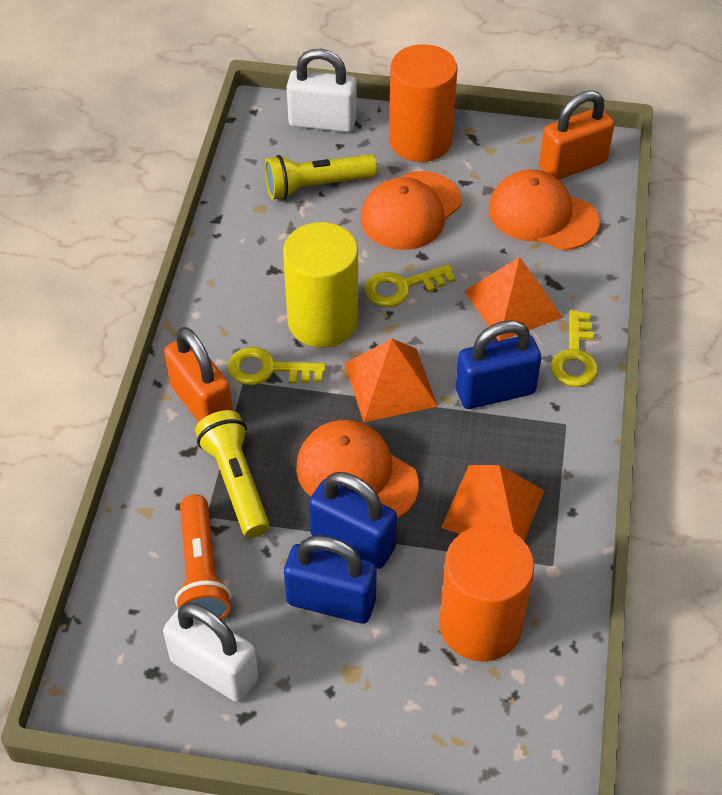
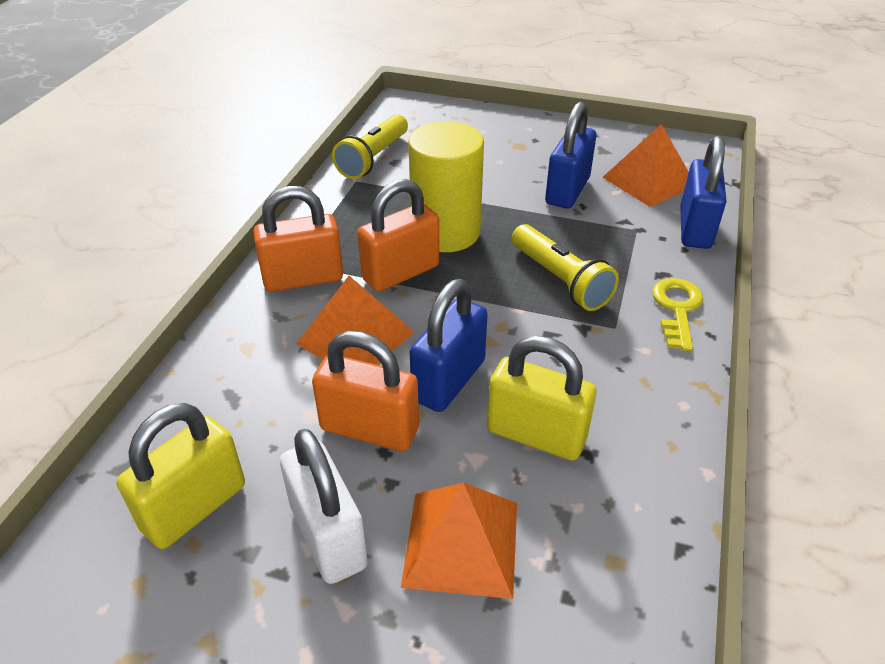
orange cap: [296,420,419,519] [361,171,462,250] [489,169,599,250] = 3 -> none = 0
orange cylinder: [389,44,458,162] [439,525,534,662] = 2 -> none = 0
orange flashlight: [175,494,231,620] = 1 -> none = 0
orange padlock: [164,327,233,422] [539,90,614,180] = 2 -> [253,186,343,292] [312,331,419,451] [357,179,439,292] = 3
white padlock: [163,602,259,702] [287,49,357,132] = 2 -> [280,429,368,584] = 1
yellow key: [228,347,326,385] [364,264,456,307] [551,310,598,387] = 3 -> [652,278,703,351] = 1
yellow padlock: none = 0 -> [117,403,245,549] [487,336,597,461] = 2

